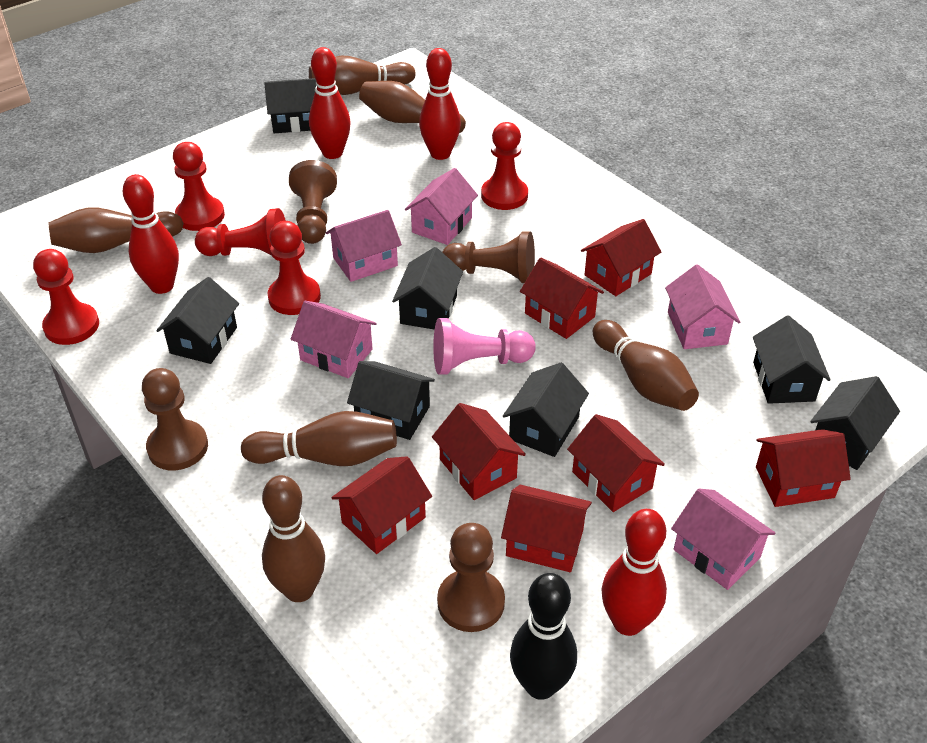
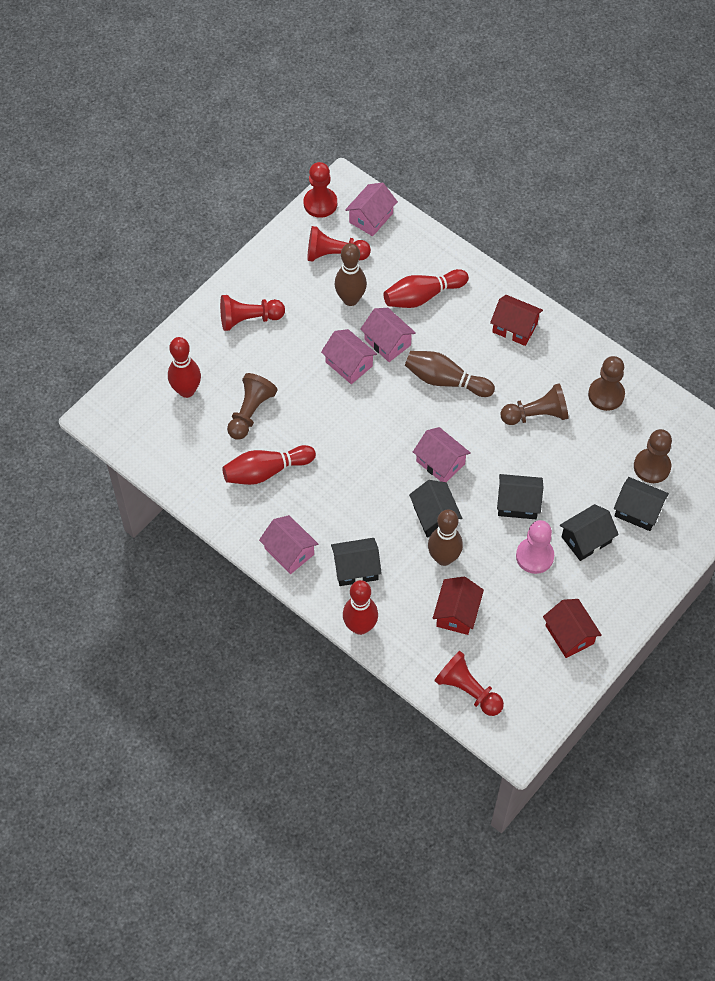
black bowling pin: [510,573,577,700] = 1 -> none = 0
black house: [156,277,239,364] [264,78,316,133] [347,361,435,440] [392,247,463,330] [503,363,589,457] [753,315,831,404] [810,376,900,470] = 7 -> [331,538,382,586] [409,480,462,537] [497,474,543,519] [560,504,619,561] [614,477,669,531] = 5
brown bowling pin: [49,207,184,253] [241,411,397,466] [262,475,325,602] [309,55,416,95] [359,81,466,133] [593,320,699,411] = 6 -> [335,243,367,306] [405,351,495,397] [428,509,463,566] = 3
red house: [331,456,432,554] [432,403,526,500] [501,485,592,572] [520,257,604,339] [567,414,665,512] [581,219,662,296] [756,429,851,507] = 7 -> [433,577,484,635] [490,295,543,346] [543,599,602,658] = 3
red pawn: [33,249,99,345] [173,142,225,231] [195,208,286,256] [267,221,321,315] [481,122,528,210] = 5 -> [220,295,285,331] [304,162,337,218] [307,226,371,261] [434,651,504,716] = 4

